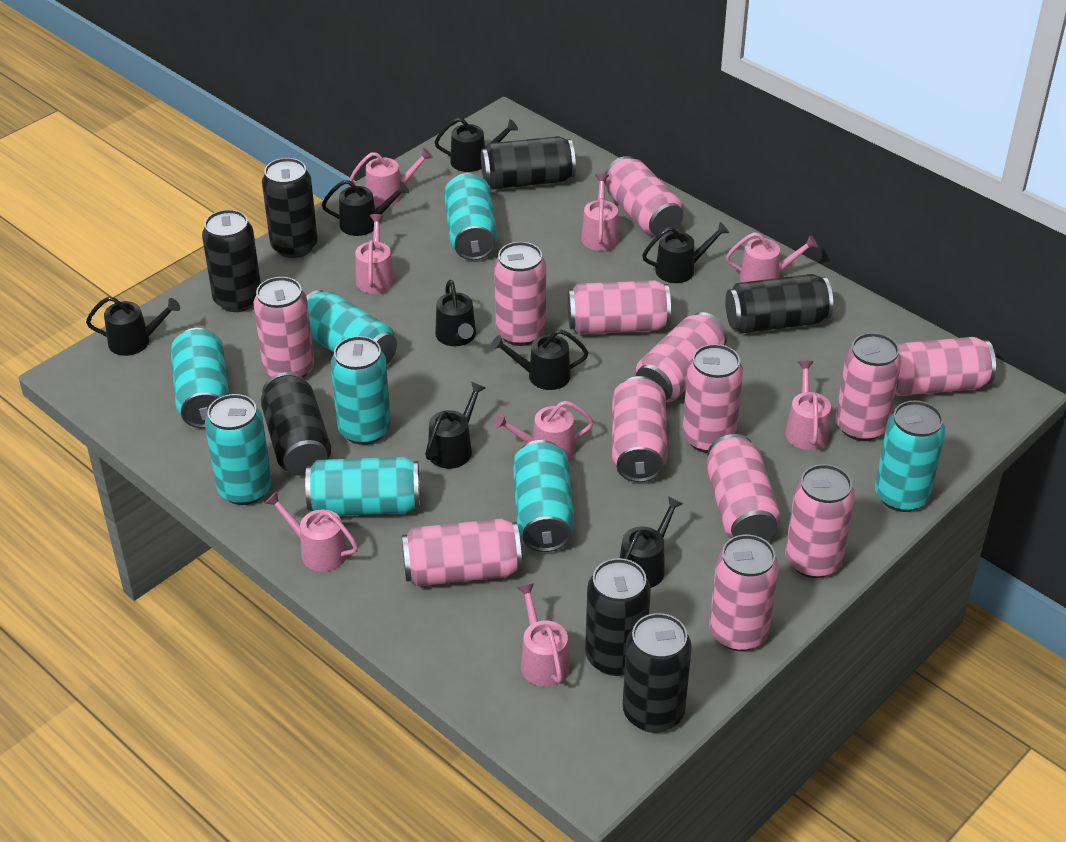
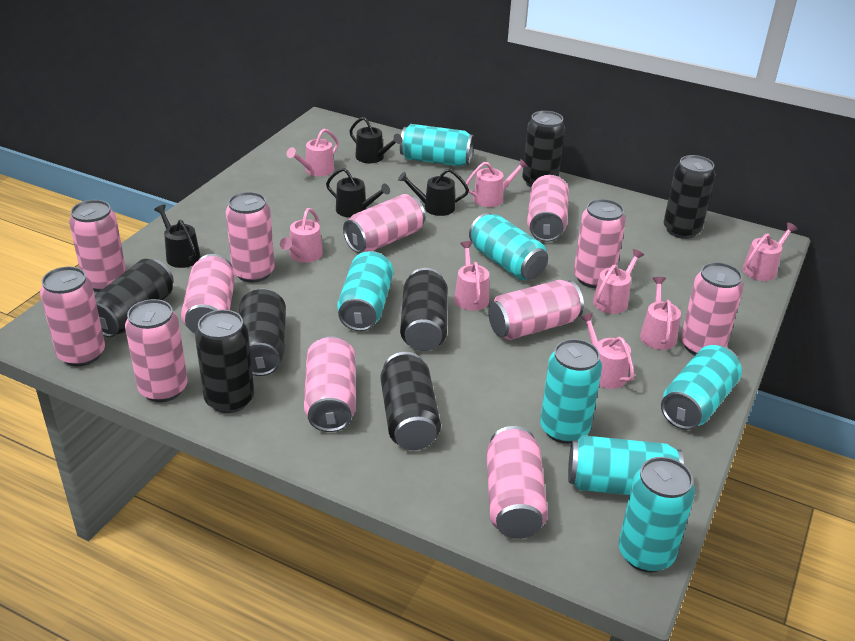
black watering can: [86,296,180,356] [322,180,409,236] [425,382,485,469] [435,118,518,172] [435,280,476,346] [491,329,588,390] [620,496,683,588] [642,222,729,283] = 8 -> [154,205,201,268] [326,168,390,217] [349,117,402,163] [398,169,469,216] = 4
pink can: [254,277,314,378] [402,519,522,586] [494,242,546,346] [568,280,671,334] [604,156,683,237] [612,376,668,482] [636,312,727,402] [682,344,743,453] [706,434,781,541] [709,535,779,651] [785,464,855,578] [835,333,902,441] [895,337,996,396] = 13 -> [40,266,105,366] [69,200,126,292] [125,299,188,402] [181,254,235,333] [226,192,274,283] [304,336,356,432] [343,194,425,253] [486,426,548,539] [488,280,584,340] [527,175,569,242] [574,199,626,288] [681,262,744,355] = 12
turquoise can: [171,328,229,428] [205,394,272,505] [305,457,420,516] [307,290,397,366] [331,336,391,445] [444,173,498,260] [513,440,575,552] [875,400,945,512] = 8 -> [337,251,394,331] [400,124,474,166] [469,213,548,280] [540,339,602,444] [568,435,684,495] [618,457,695,572] [661,345,742,430] = 7

